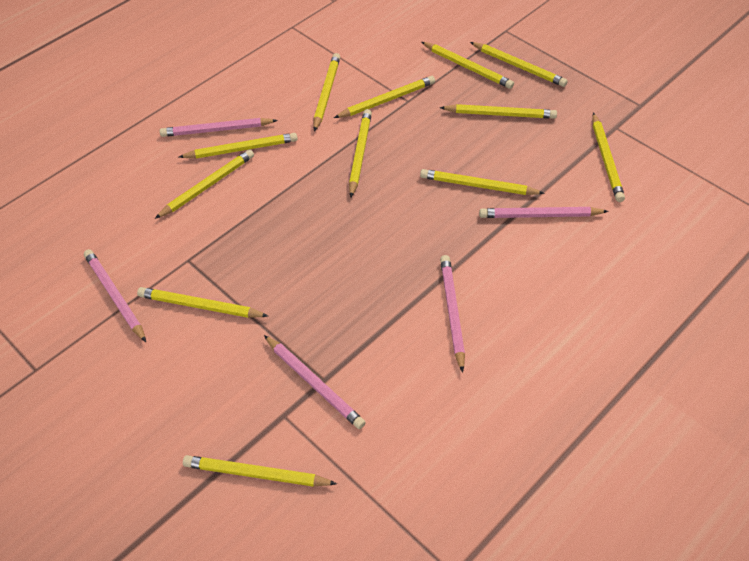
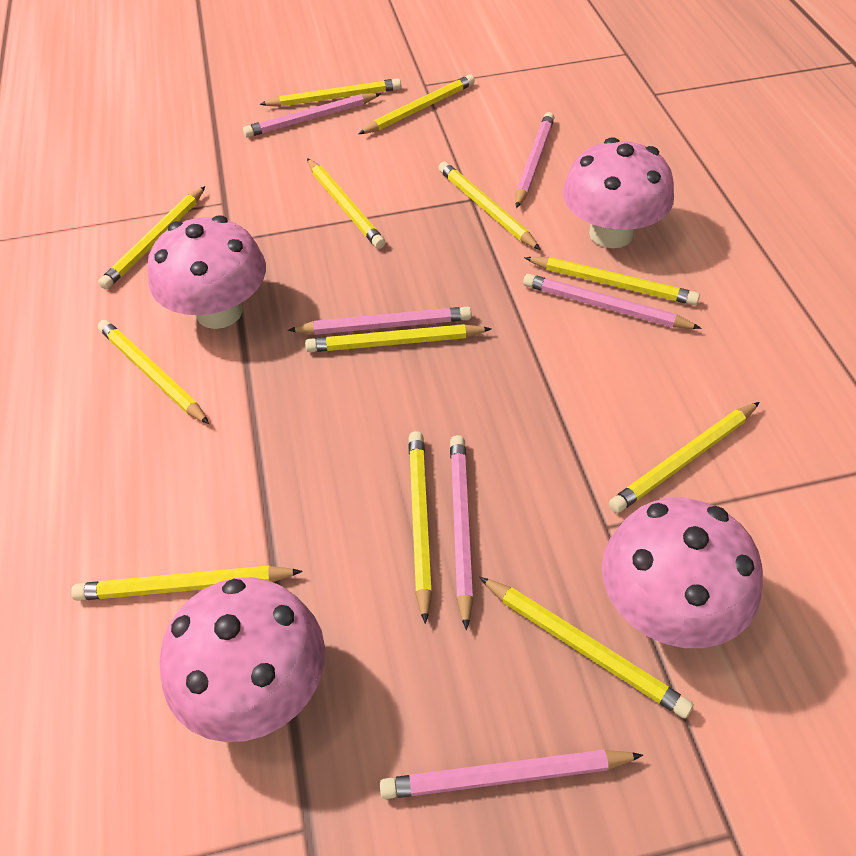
pink mushroom: none = 0 -> [147,215,266,329] [159,577,325,742] [563,137,674,248] [602,498,763,648] = 4
pink pencil: [84,249,146,342] [160,118,278,137] [264,335,366,429] [440,255,465,373] [479,207,609,218] = 5 -> [243,93,381,137] [288,307,472,335] [380,750,643,799] [450,435,473,630] [516,112,554,208] [523,274,702,329] = 6

